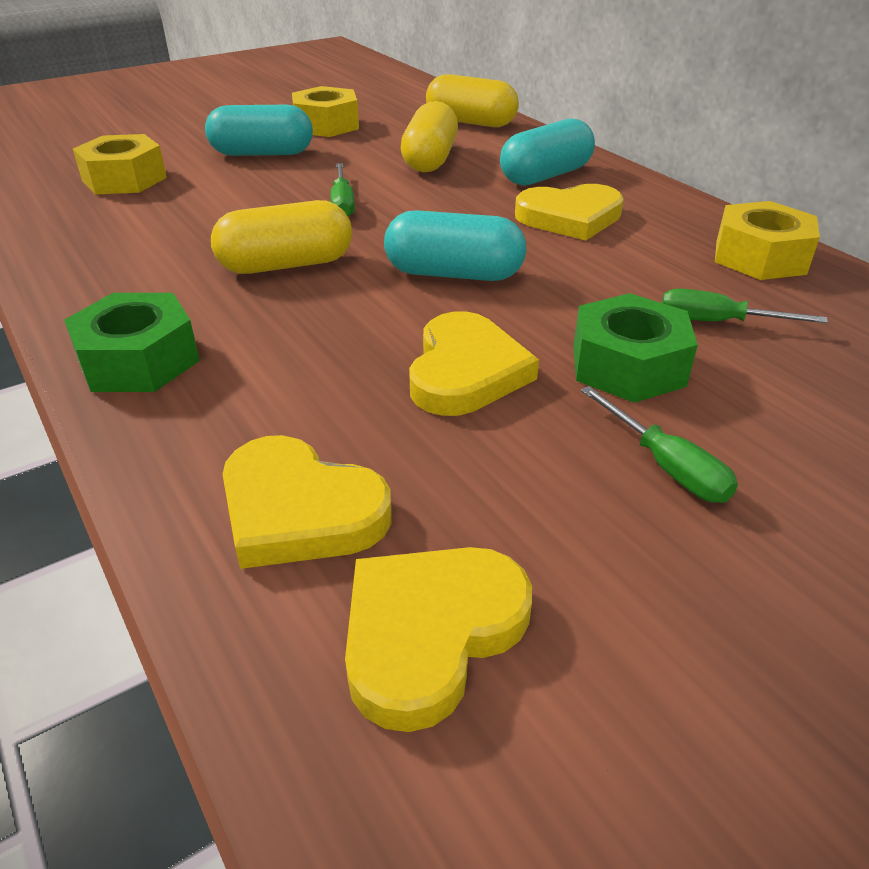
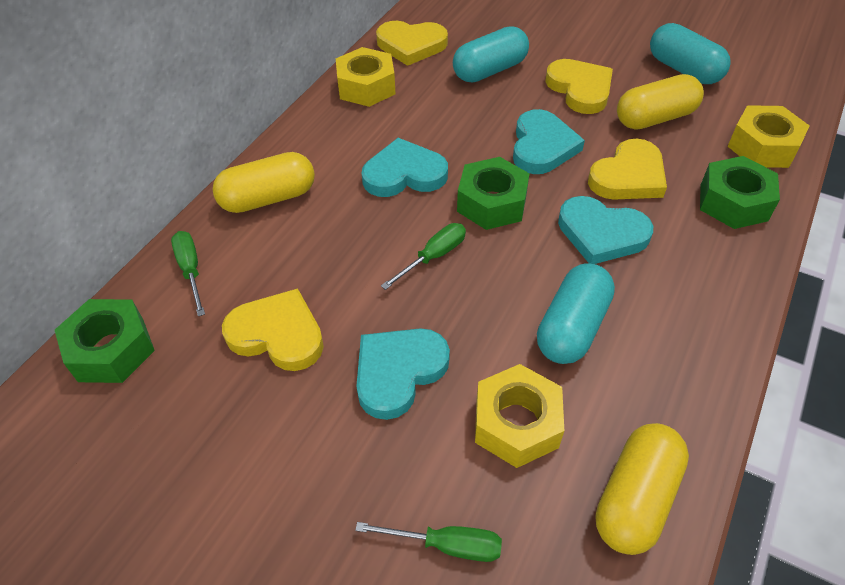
green nut: [64,293,200,392] [573,293,698,403] = 2 -> [55,299,155,383] [457,157,530,230] [700,156,780,229] = 3
turquoise heart: none = 0 -> [356,329,450,420] [362,138,448,197] [513,109,585,174] [558,196,653,264] = 4

